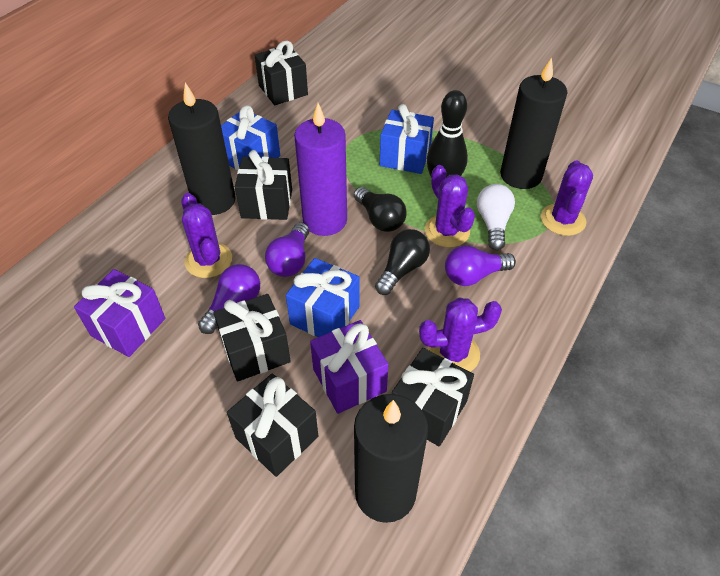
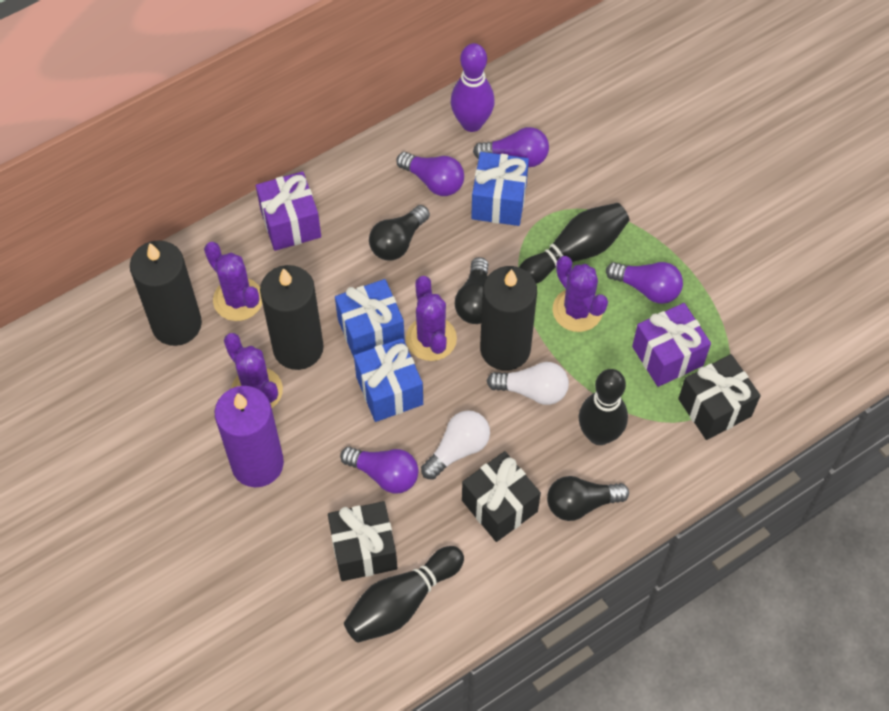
black bowling pin: [427,90,468,177] = 1 -> [344,546,464,643] [519,203,629,284] [579,369,628,445] = 3
black gift: [213,294,291,382] [227,373,318,477] [235,150,292,220] [255,40,308,105] [392,348,474,446] = 5 -> [328,501,397,581] [462,451,541,542] [678,354,761,440] = 3
black light bulb: [354,187,406,232] [375,229,430,295] = 2 -> [369,205,430,261] [455,257,489,324] [547,476,629,521] = 3
purple bowling pin: none = 0 -> [450,43,495,132] = 1
purple light bulb: [198,264,260,334] [265,222,309,277] [445,245,516,286] = 3 -> [340,447,419,494] [396,152,464,196] [473,127,549,167] [606,262,683,304] = 4
white light bulb: [477,184,515,250] = 1 -> [421,410,490,480] [487,362,569,405] = 2

